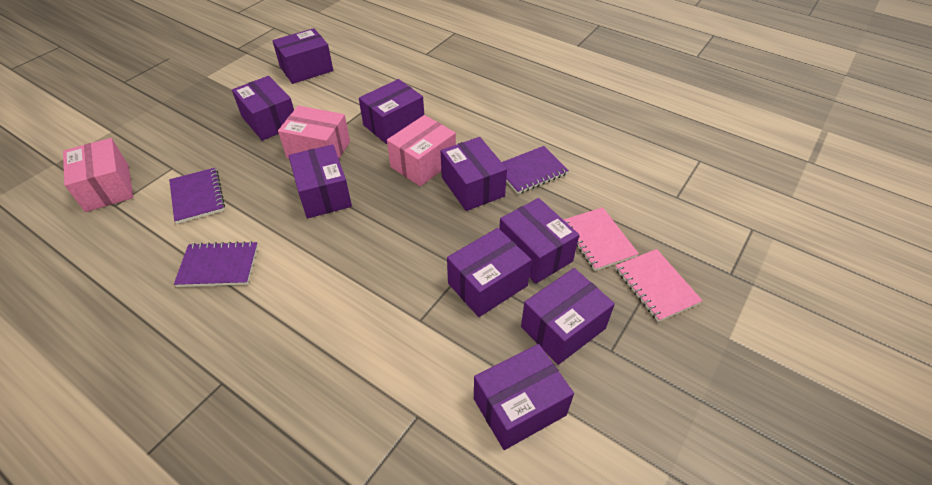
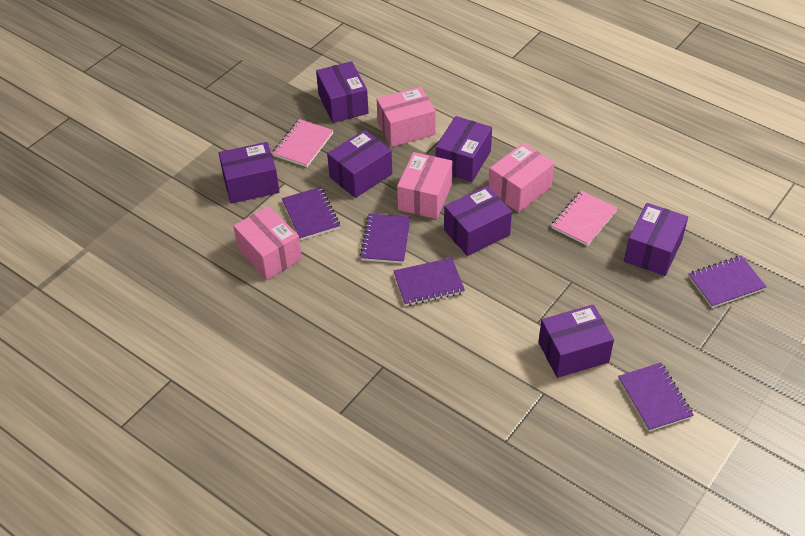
pink box: [63,138,133,212] [278,106,350,159] [387,115,456,186] = 3 -> [233,206,302,280] [377,87,436,147] [397,152,452,219] [489,143,555,213] = 4
purple box: [232,76,294,141] [272,28,333,84] [288,144,352,219] [359,79,424,144] [441,137,507,211] [447,228,531,317] [474,344,574,450] [499,198,579,284] [521,268,615,365] = 9 -> [219,142,280,204] [316,61,369,123] [327,130,392,198] [435,116,492,182] [444,186,512,256] [539,304,614,378] [624,203,688,276] = 7
purple notebook: [169,168,225,224] [174,241,258,287] [502,146,569,194] = 3 -> [282,187,340,240] [360,214,411,263] [393,258,465,306] [618,363,694,432] [688,256,767,308] = 5

